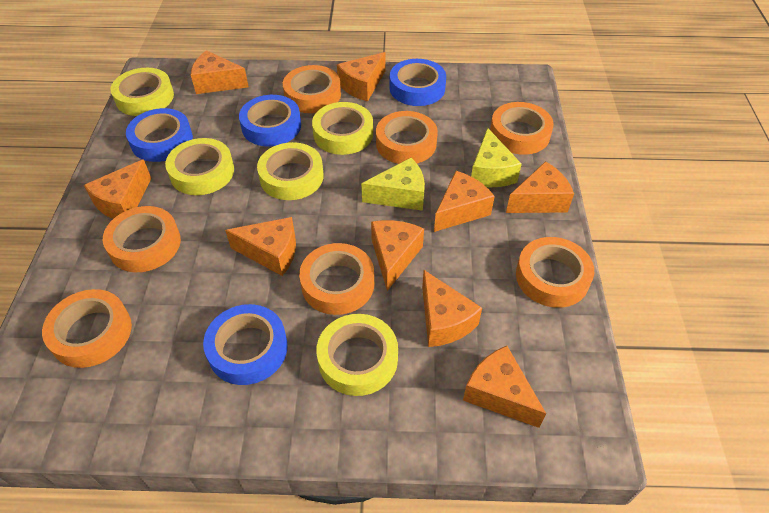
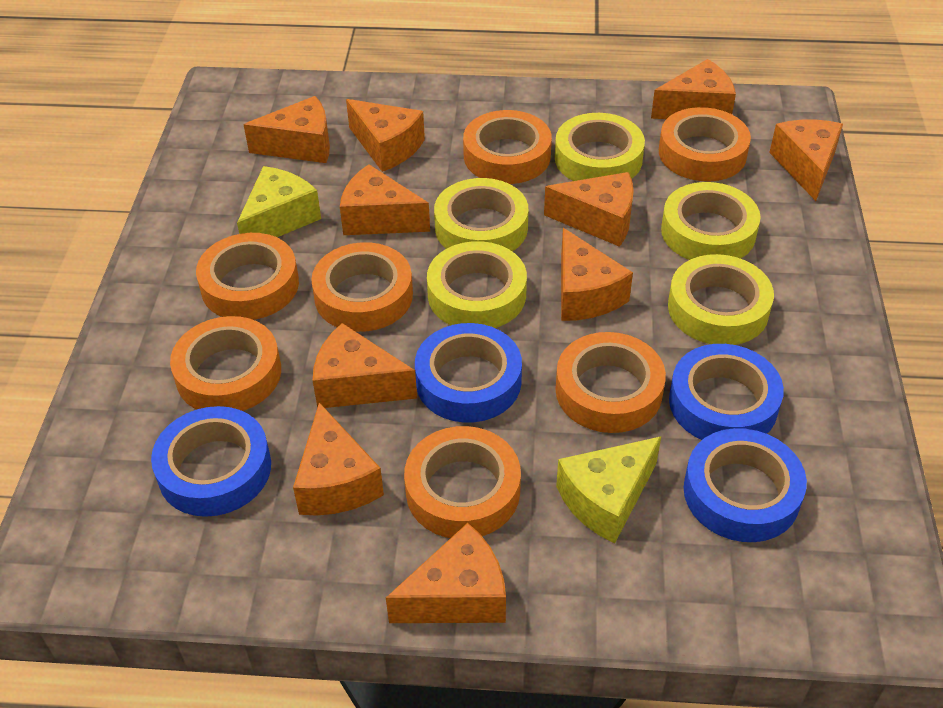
orange cheese: [84,159,151,219] [191,50,249,94] [225,217,296,276] [337,52,385,101] [371,220,424,291] [422,270,482,347] [434,171,495,232] [463,346,546,428] [506,161,574,213] = 9 -> [243,96,330,163] [293,402,384,516] [313,323,417,408] [340,164,430,235] [346,99,425,172] [386,523,506,623] [544,172,634,247] [561,228,633,321] [651,59,736,119] [769,120,843,201] = 10

